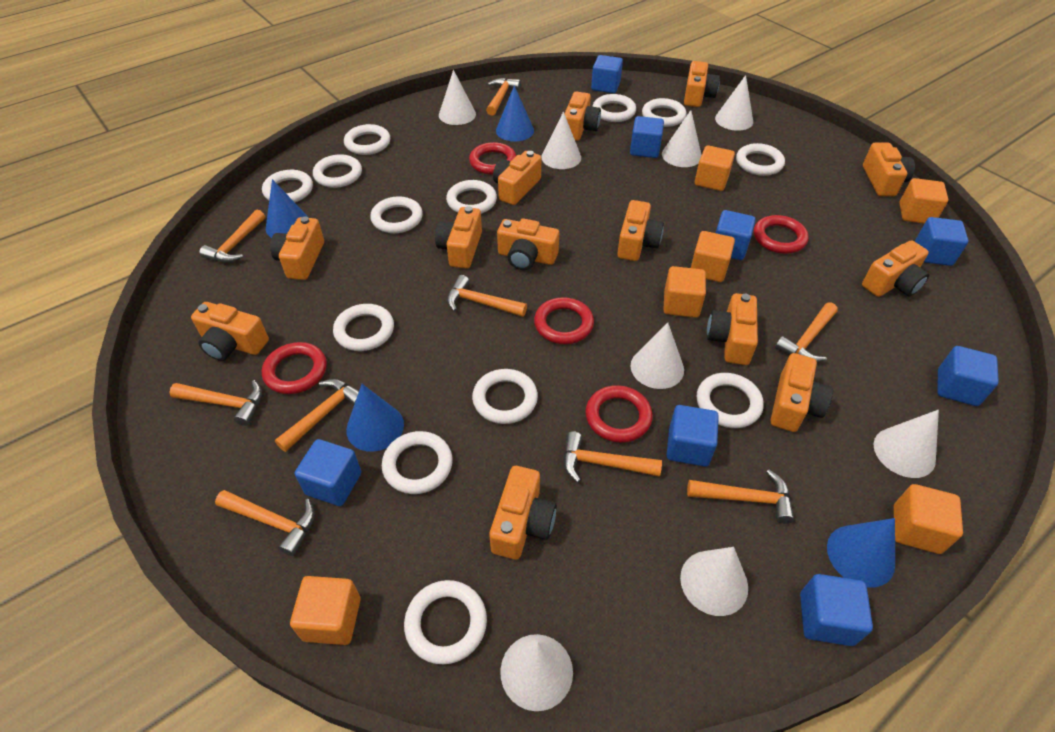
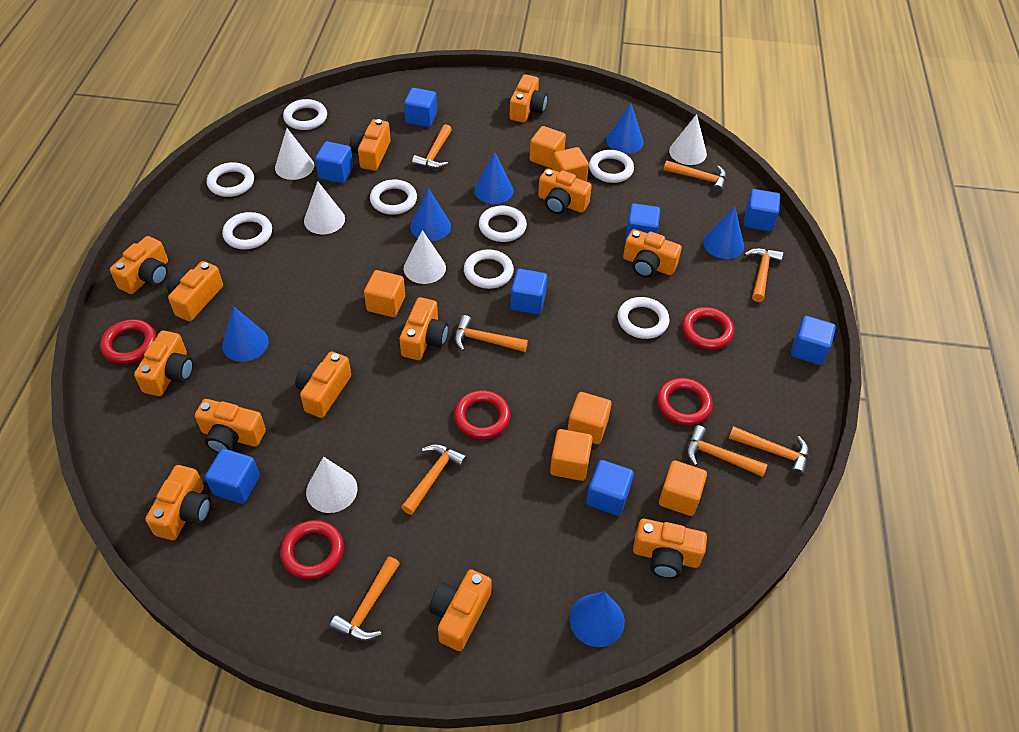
blue cone: [266,179,309,238] [346,384,404,452] [496,85,534,141] [827,518,895,588] = 4 -> [222,306,269,362] [410,188,451,241] [474,152,513,204] [569,591,625,647] [606,103,644,154] [703,206,744,259] = 6
orange hammer: [169,380,262,426] [199,210,265,263] [215,490,315,556] [275,379,359,452] [447,275,527,317] [486,78,521,116] [563,431,662,483] [687,470,794,524] [775,302,838,362] = 9 -> [330,556,400,641] [401,444,467,515] [412,124,452,169] [454,315,528,352] [664,160,727,193] [686,425,768,477] [729,426,809,477] [744,248,783,302] = 8
white cone: [439,70,476,125] [500,634,573,711] [541,112,581,169] [630,323,684,389] [662,110,701,167] [680,547,748,616] [715,75,753,131] [874,410,939,478] = 8 -> [275,128,314,180] [304,181,345,234] [306,457,357,513] [404,230,446,284] [669,114,707,165] = 5
white ring: [262,170,313,202] [313,154,362,188] [333,304,394,351] [344,124,390,155] [370,196,423,233] [382,431,453,494] [404,580,487,665] [446,180,497,214] [472,369,538,424] [592,94,636,122] [642,98,687,127] [697,373,764,428] [736,143,785,176] = 13 -> [207,162,254,197] [222,212,272,249] [283,99,327,130] [370,179,417,215] [464,249,514,289] [479,206,527,242] [589,150,634,183] [618,297,669,339] = 8

